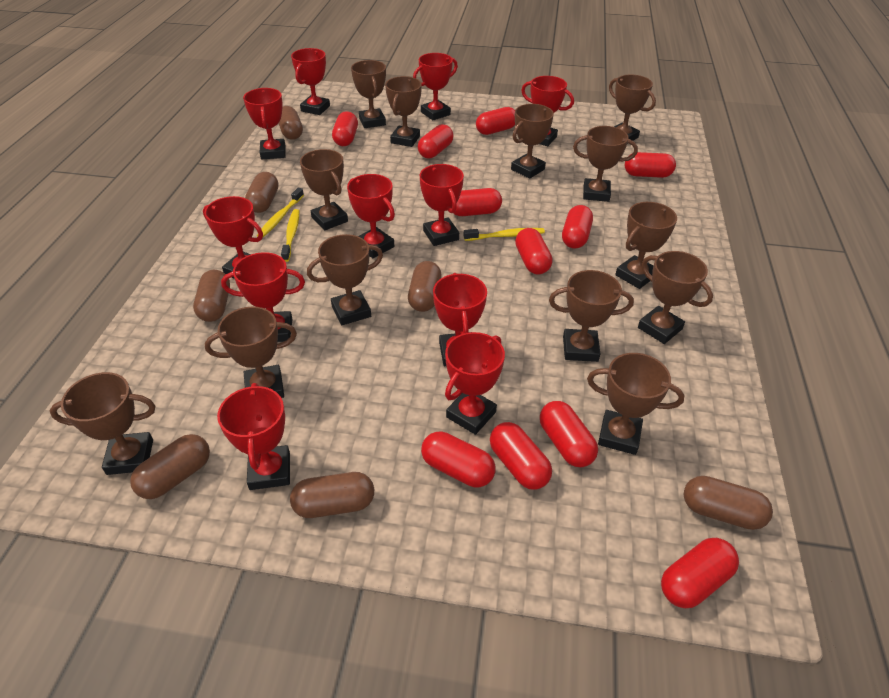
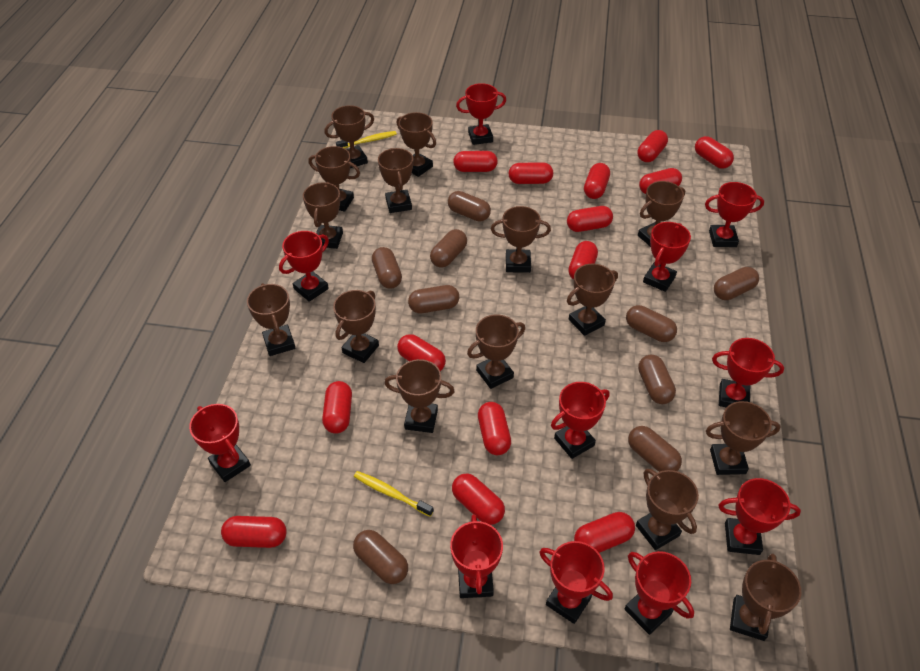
brown capsule: [130,434,210,499] [193,270,230,322] [245,172,278,213] [278,106,303,140] [290,472,374,518] [408,261,442,312] [684,476,773,530] = 7 -> [353,530,408,584] [372,247,402,289] [408,285,459,313] [430,229,467,268] [448,191,491,222] [626,305,677,342] [628,426,682,472] [638,355,676,404] [714,267,759,300] = 9
brown trophy: [50,372,155,475] [205,307,297,398] [300,149,348,231] [307,234,383,325] [351,60,386,128] [385,76,422,147] [511,104,554,179] [549,270,634,362] [573,126,638,202] [587,353,685,455] [609,75,656,144] [615,202,677,289] [638,251,713,344] = 13 -> [247,283,295,356] [303,182,343,249] [309,146,360,212] [325,105,374,168] [333,290,379,363] [378,148,413,213] [384,359,455,433] [397,112,436,177] [467,314,525,389] [491,206,551,273] [567,264,618,336] [636,469,699,550] [638,181,685,247] [706,401,781,475] [730,553,801,641] = 15
red capsule: [332,111,358,146] [418,124,454,158] [421,431,495,487] [454,188,502,216] [476,107,515,135] [490,422,552,490] [515,228,553,274] [540,401,598,467] [562,205,593,249] [625,152,676,178] [661,538,739,608] = 11 -> [221,516,287,548] [322,381,352,434] [397,334,446,371] [452,473,505,525] [453,151,498,172] [478,402,511,455] [508,162,553,184] [567,206,613,232] [568,241,598,280] [574,512,635,553] [584,163,610,199] [638,130,668,162] [639,168,682,194] [695,136,734,169] = 14
yellow toothbrush: [257,188,304,237] [281,209,299,262] [463,228,545,241] = 3 -> [336,131,397,148] [354,471,434,517] = 2

